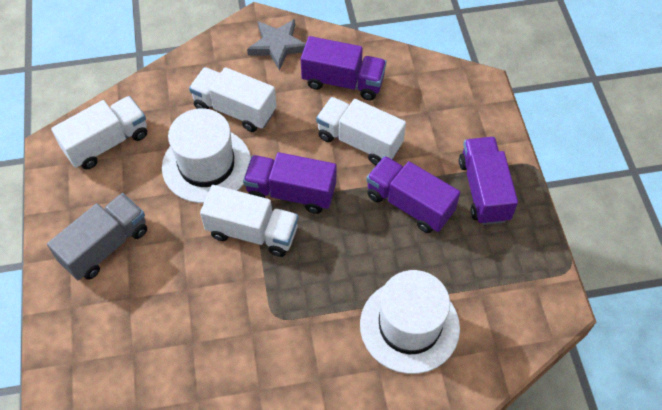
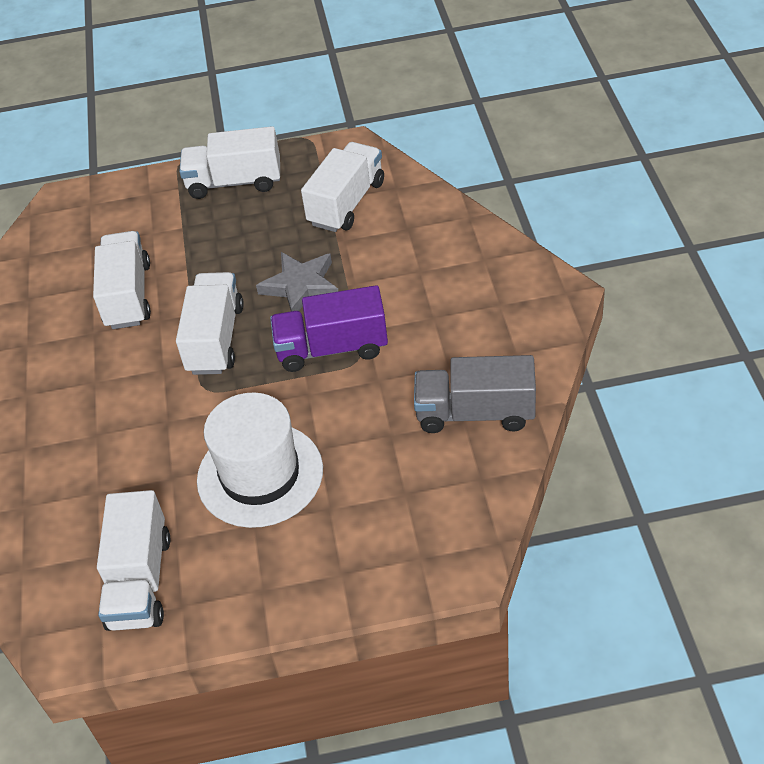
purple truck: [243,152,336,214] [301,36,386,100] [366,156,460,233] [459,137,518,225] = 4 -> [270,285,388,372] = 1
white hat: [162,108,251,203] [360,270,460,374] = 2 -> [197,393,323,528] = 1
white truck: [51,96,147,169] [189,67,276,132] [200,185,298,257] [316,97,406,165] = 4 -> [93,231,151,329] [97,490,170,631] [176,272,244,375] [179,126,280,199] [301,142,384,232] = 5

